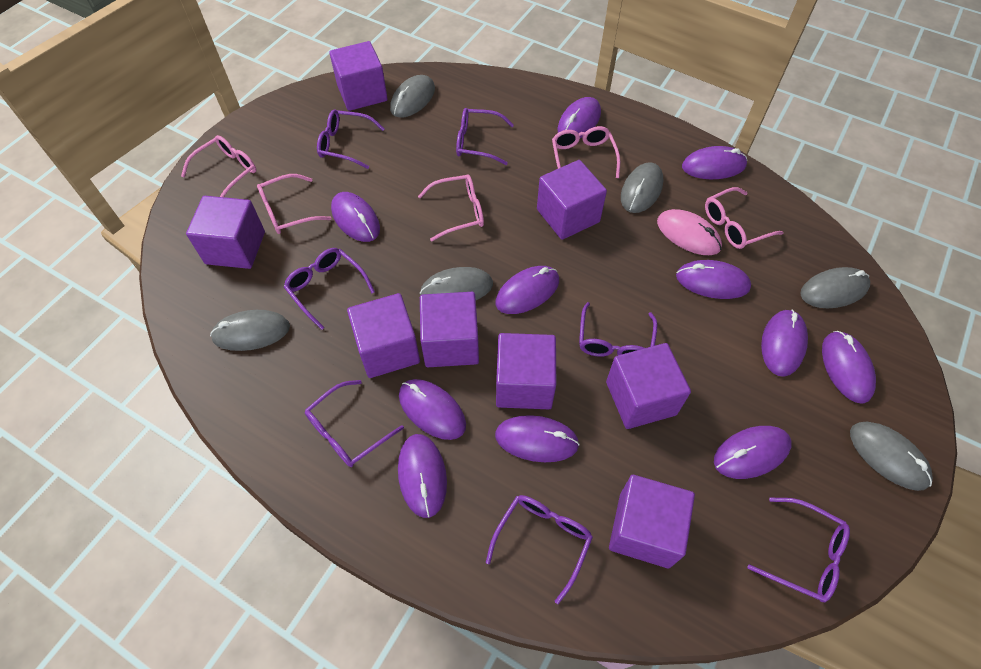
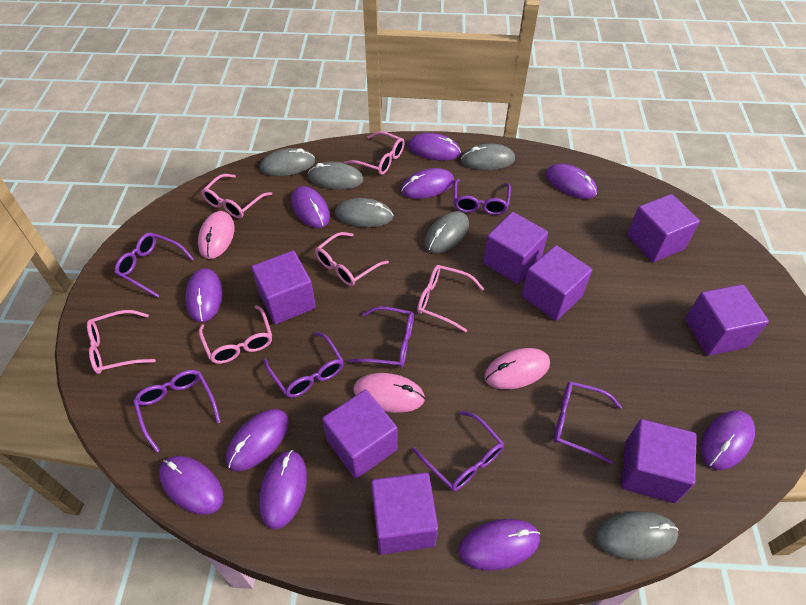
pink glasses: [181,135,256,197] [257,174,331,234] [418,174,484,242] [552,126,620,178] [705,187,784,249] = 5 -> [87,310,156,374] [199,305,272,364] [201,174,272,218] [315,232,389,286] [344,131,405,175] [417,265,484,332] = 6
pink mouse: [657,209,722,255] = 1 -> [198,211,235,259] [353,373,425,413] [484,348,550,389] = 3
purple mouse: [331,192,380,242] [398,434,447,518] [399,379,466,440] [495,415,580,462] [496,266,559,314] [557,97,601,138] [676,260,751,299] [682,146,747,179] [714,426,792,479] [761,310,808,377] [822,331,876,404] = 11 -> [159,456,224,515] [185,268,223,323] [226,409,289,471] [259,450,307,529] [291,186,330,228] [401,168,454,199] [408,133,461,161] [459,519,540,571] [545,164,597,199] [701,410,755,470] = 10

